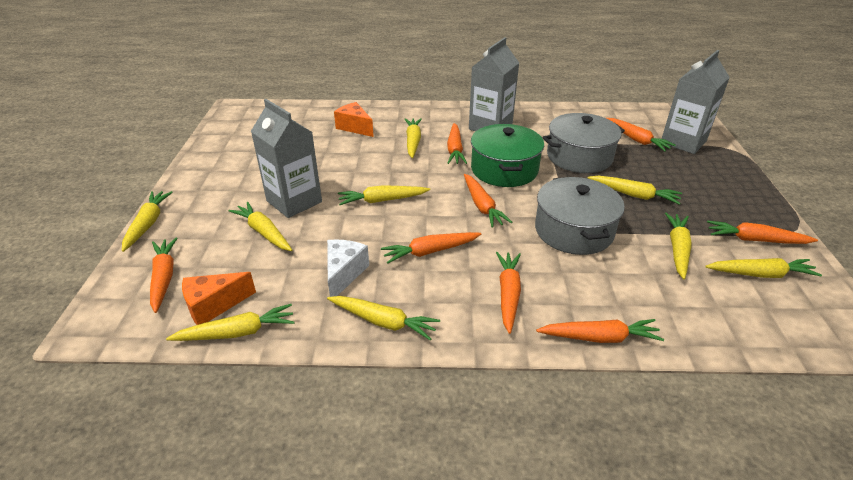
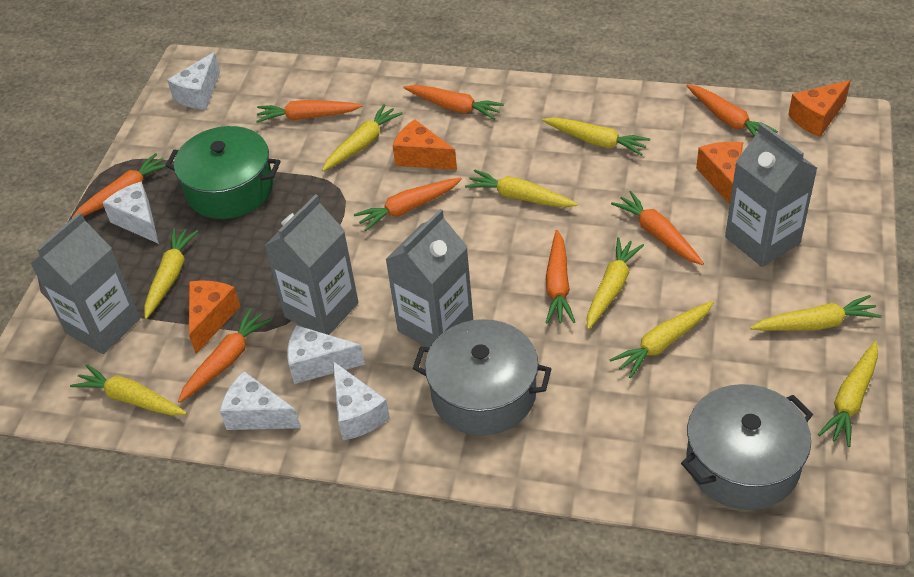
grey carton: [251,99,322,218] [469,37,519,131] [662,50,730,154] = 3 -> [30,212,140,354] [264,194,358,335] [385,209,473,347] [725,123,817,267] = 4
orange cheese: [182,272,256,325] [334,102,374,137] = 2 -> [189,281,241,354] [392,120,457,170] [696,142,743,204] [788,80,851,137] = 4
white cheese: [327,240,369,297] = 1 -> [103,181,159,244] [167,52,220,110] [220,371,301,430] [287,325,365,384] [333,361,390,440] = 5

